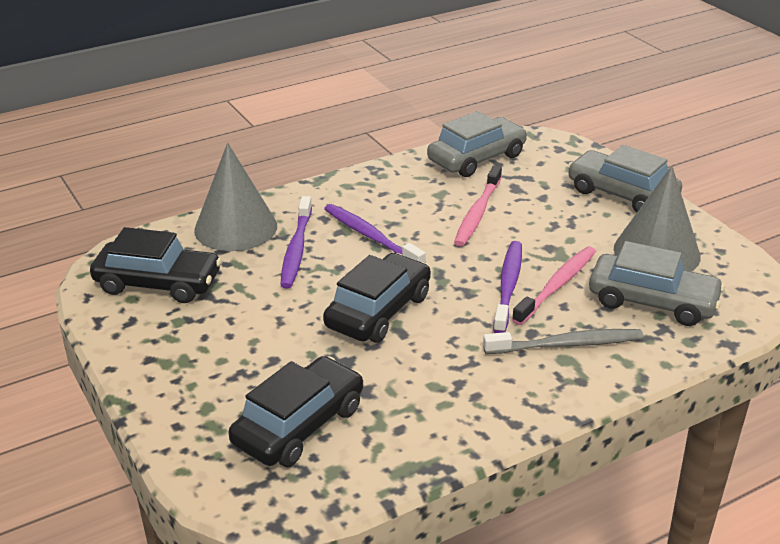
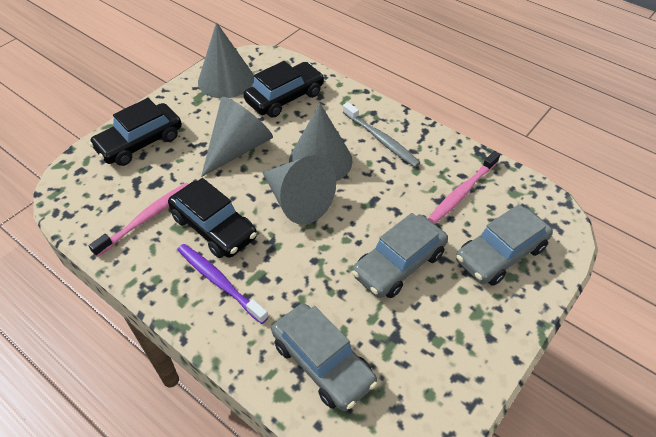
grey cone: [194,143,277,251] [614,166,701,272] = 2 -> [198,22,254,98] [201,97,273,177] [262,155,336,225] [289,103,353,181] = 4
purple toothbrush: [280,196,312,288] [324,204,426,263] [493,241,522,333] = 3 -> [178,244,268,324] = 1

